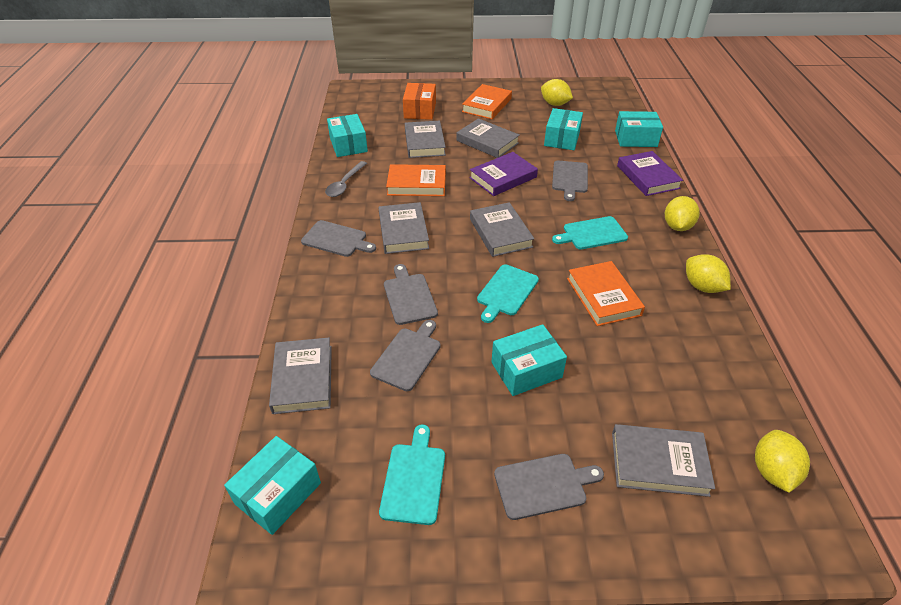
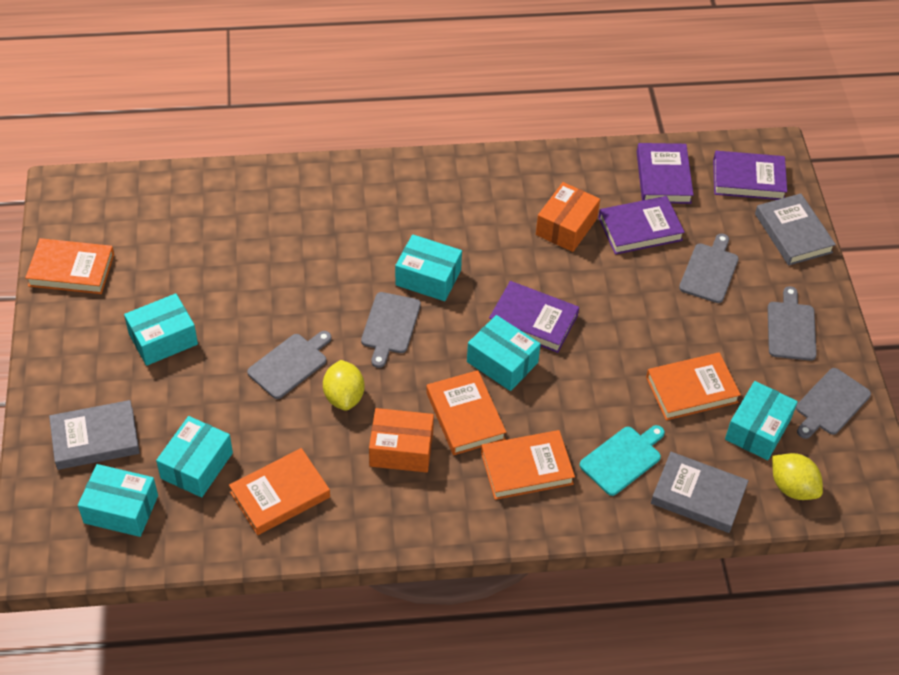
grey book: [269,338,332,414] [379,202,429,254] [405,121,446,158] [457,118,520,158] [470,202,534,257] [612,424,715,497] = 6 -> [49,400,140,470] [651,452,749,533] [755,193,836,266] = 3
grey spoon: [325,161,367,197] = 1 -> none = 0
orange book: [386,164,446,196] [462,84,512,119] [567,261,645,326] = 3 -> [25,238,114,294] [229,448,330,535] [426,370,506,455] [481,430,575,500] [646,352,741,420] = 5
orange box: [403,83,436,120] = 1 -> [369,408,434,473] [536,182,600,252] = 2
purple book: [469,152,538,196] [617,151,683,196] = 2 -> [489,281,579,353] [598,196,685,255] [637,143,693,204] [713,151,787,200] = 4
turquoise box: [224,436,321,535] [327,114,368,157] [492,324,567,396] [544,108,583,150] [615,111,663,147] = 5 -> [78,464,158,537] [124,293,198,366] [156,416,233,497] [395,234,462,301] [467,315,541,391] [725,381,798,460] = 6
turquoise cutting board: [379,425,445,525] [477,264,539,323] [552,216,628,250] = 3 -> [580,425,665,496] = 1
yellow lemon: [541,79,573,106] [665,196,700,231] [686,254,731,293] [755,430,810,493] = 4 -> [323,360,365,411] [772,453,823,500] = 2

